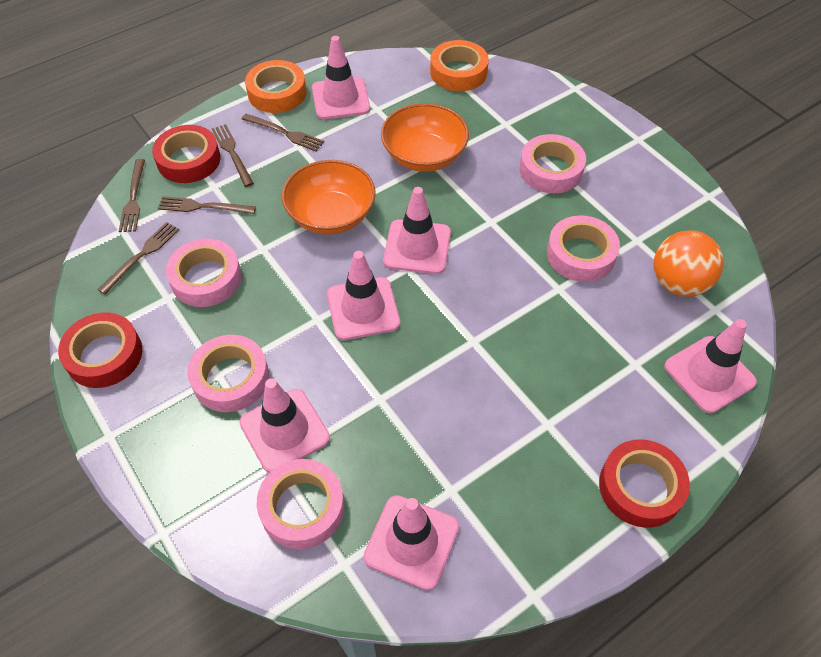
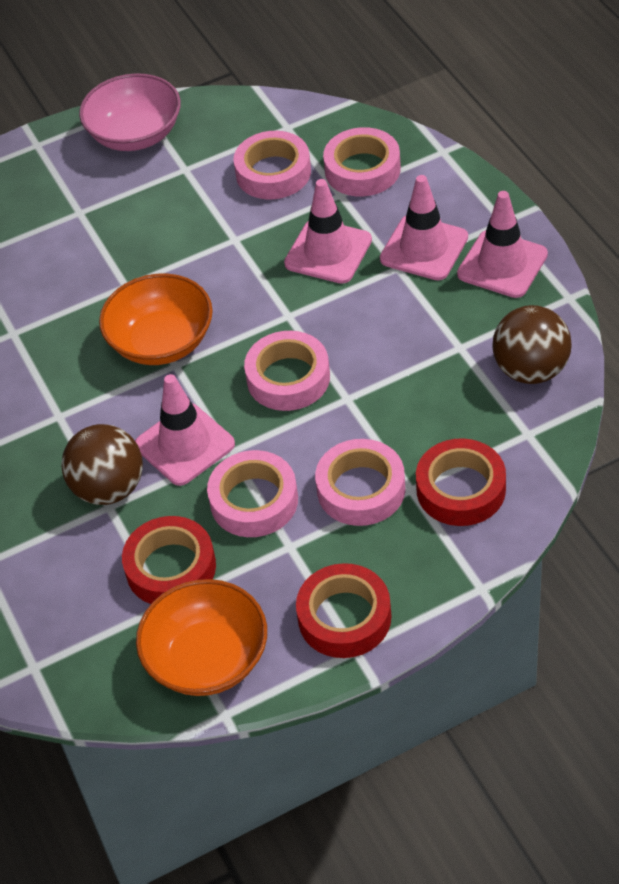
brown ball: none = 0 -> [61,424,143,505] [493,305,572,384] = 2
brown fork: [98,222,179,294] [119,159,145,232] [158,196,256,214] [212,124,254,187] [242,114,324,151] = 5 -> none = 0
orange ball: [653,230,724,297] = 1 -> none = 0
orange tape: [245,60,307,113] [430,40,489,91] = 2 -> none = 0
pink bowl: none = 0 -> [79,73,181,151] = 1
pink traffic cone: [239,379,330,473] [312,36,370,119] [327,251,400,340] [364,495,459,590] [383,187,451,274] [664,319,757,413] = 6 -> [135,374,235,486] [284,179,372,284] [380,175,468,280] [457,191,548,298] = 4

